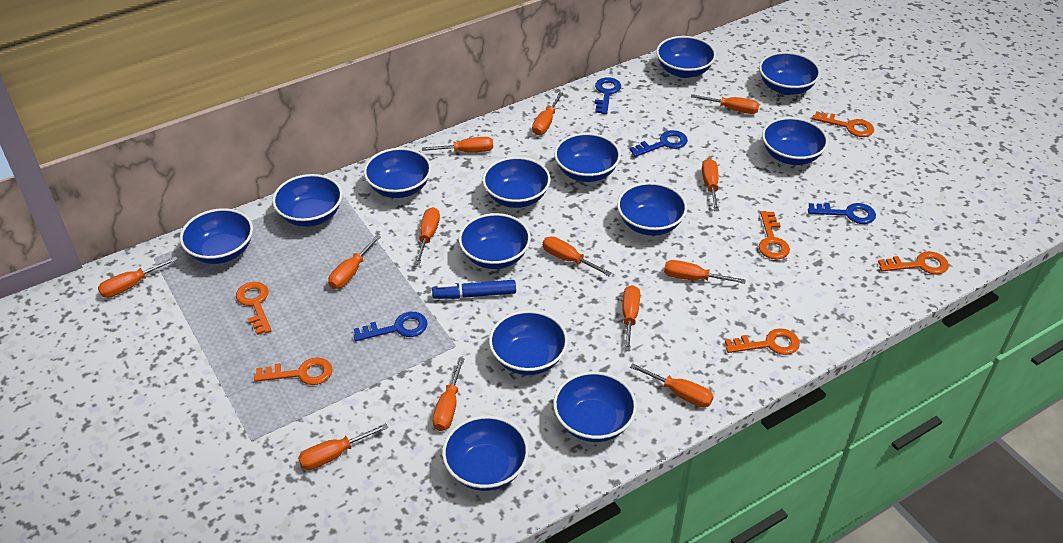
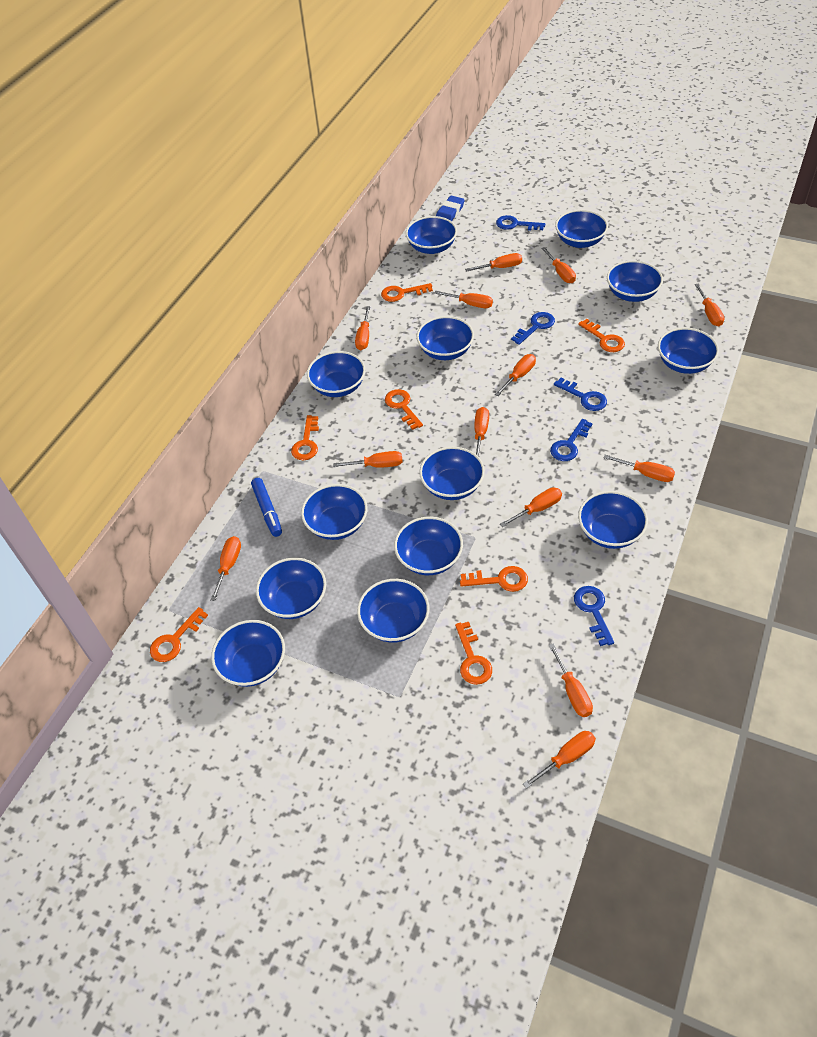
blue eraser: none = 0 -> [436,195,465,221] = 1
blue key: [354,312,428,341] [595,77,621,114] [629,130,688,157] [808,203,876,224] = 4 -> [496,215,545,231] [511,312,555,345] [550,419,592,461] [554,378,607,411] [574,586,614,646] = 5
orange key: [236,282,272,335] [254,357,332,385] [725,328,800,355] [759,211,790,259] [812,111,874,137] [878,251,949,275] = 6 -> [150,607,208,662] [291,415,319,460] [381,283,433,302] [385,389,423,430] [455,622,492,685] [460,566,528,592] [578,319,625,352] = 7

